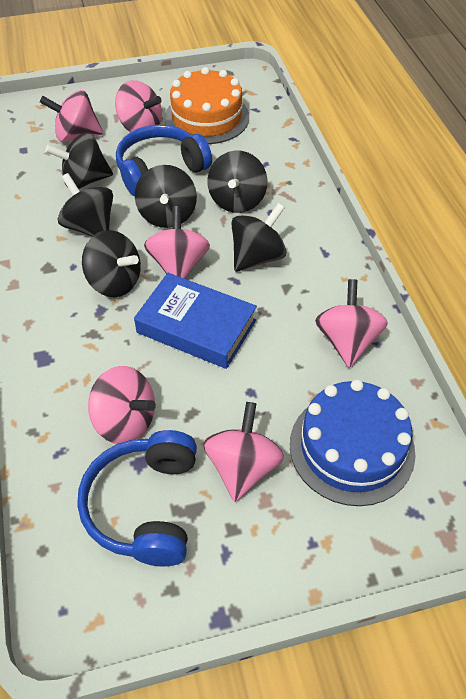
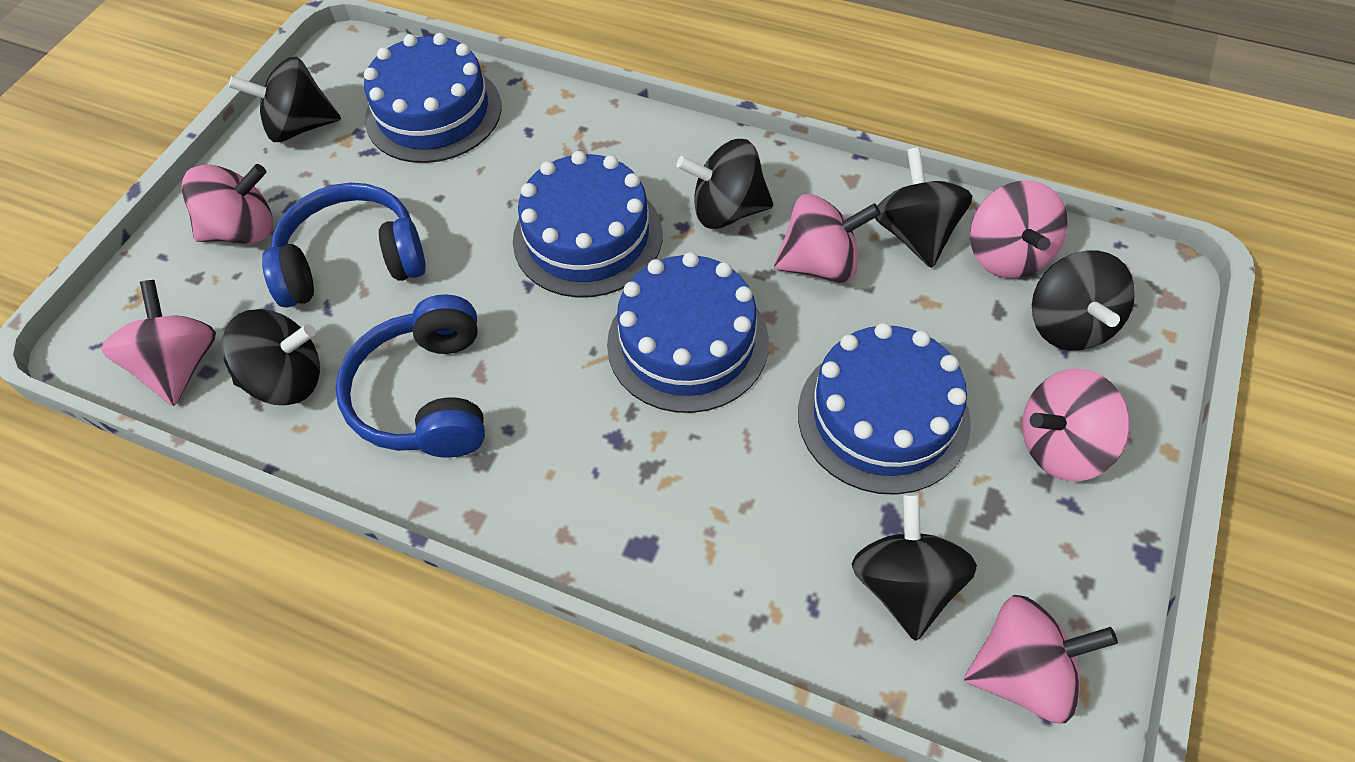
blue book: [134,273,257,369] = 1 -> none = 0
blue cake: [290,379,415,506] = 1 -> [364,33,502,163] [513,151,663,298] [607,252,769,413] [798,323,971,495] = 4
orange cake: [164,67,249,144] = 1 -> none = 0

